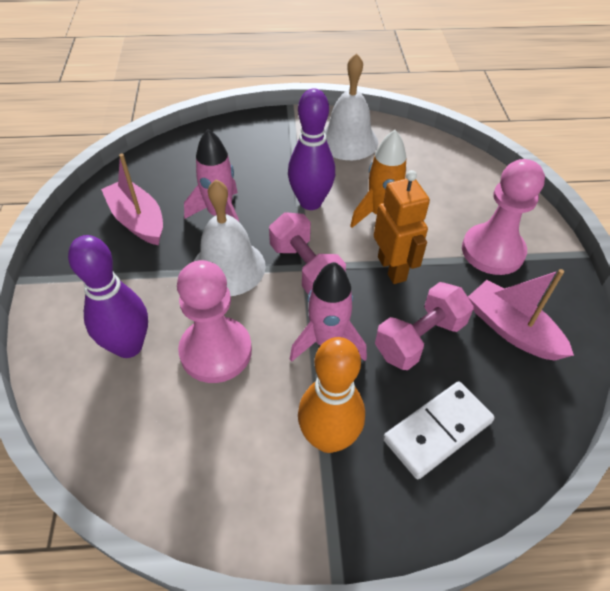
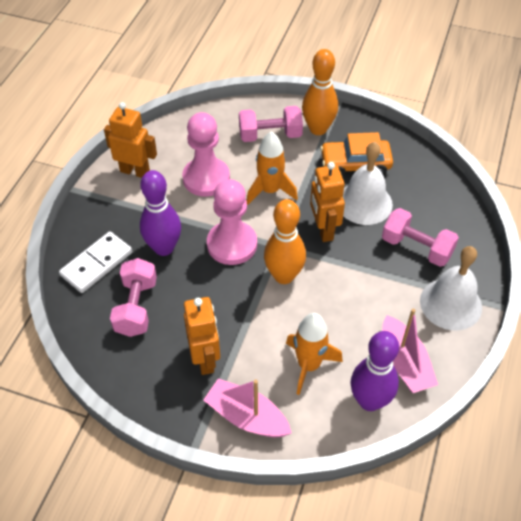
orange bowling pin: [298,337,365,453] = 1 -> [264,199,306,284] [302,49,338,135] = 2
orange car: none = 0 -> [320,132,393,177] = 1
orange robot: [374,170,430,284] = 1 -> [104,102,157,178] [184,297,220,375] [310,162,345,242] = 3
orange rocket: [350,130,406,228] = 1 -> [247,131,298,205] [286,313,343,395] = 2
pink dumbbell: [269,212,346,295] [375,282,473,370] = 2 -> [110,258,157,337] [239,106,303,142] [382,208,459,267] = 3
pink rocket: [184,129,239,221] [290,262,367,362] = 2 -> none = 0

